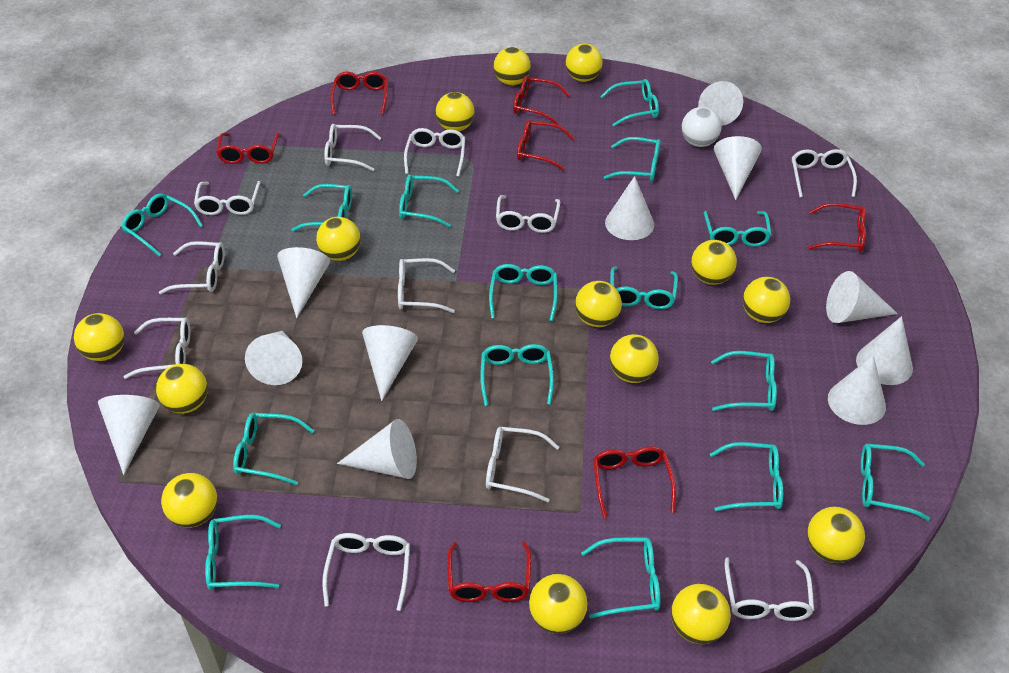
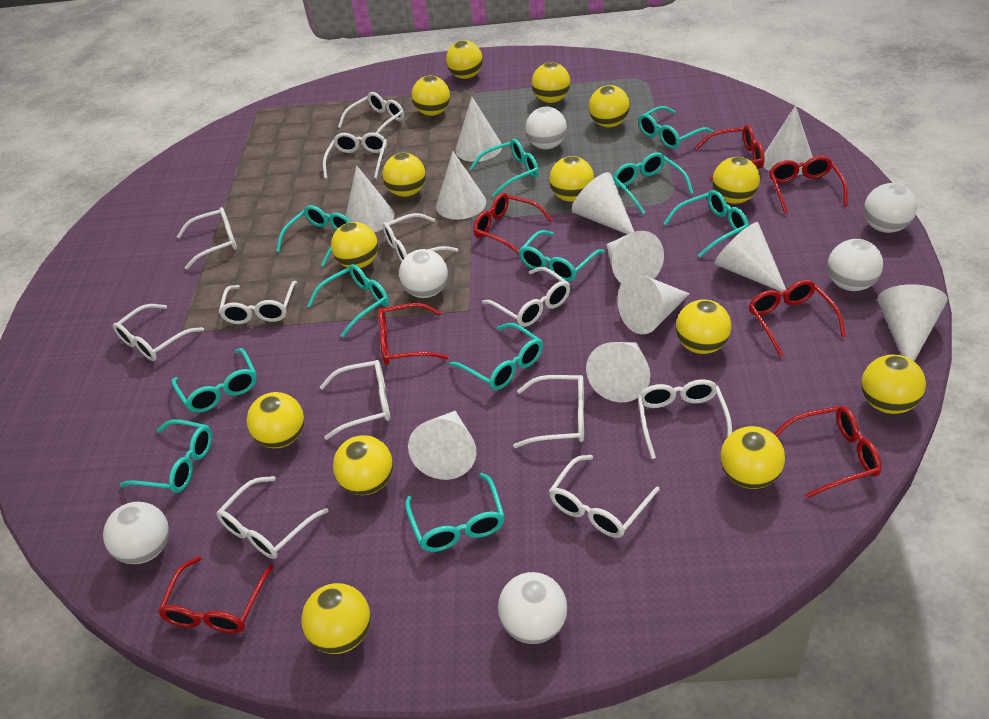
turquoise glasses: [121,193,203,257] [205,515,281,590] [233,413,314,485] [291,184,352,232] [399,174,459,227] [480,344,554,406] [489,264,558,321] [581,538,661,619] [600,79,659,126] [604,137,660,182] [610,266,678,309] [704,211,771,247] [710,442,783,511] [711,351,777,411] [861,443,930,521] = 15 -> [120,419,212,493] [172,348,257,413] [276,205,351,267] [307,264,389,338] [405,473,505,552] [450,323,543,390] [470,139,539,197] [519,230,605,281] [613,152,693,214] [638,106,713,149] [663,190,749,257] = 11
white ball: [682,107,721,147] = 1 -> [103,502,169,564] [399,249,448,298] [498,572,567,644] [525,107,567,149] [827,239,883,291] [864,183,917,233] = 6
white glasses: [124,317,190,379] [159,241,225,294] [194,181,261,215] [322,533,410,611] [324,124,381,171] [398,258,455,313] [404,128,465,177] [486,427,559,502] [496,195,560,233] [725,557,814,621] [792,149,857,197] = 11 -> [113,304,204,361] [177,207,237,270] [216,476,328,559] [219,281,297,324] [320,360,390,440] [323,132,387,179] [338,92,404,134] [383,213,458,262] [482,267,570,327] [513,375,584,448] [549,455,660,538] [638,379,732,459] = 12

